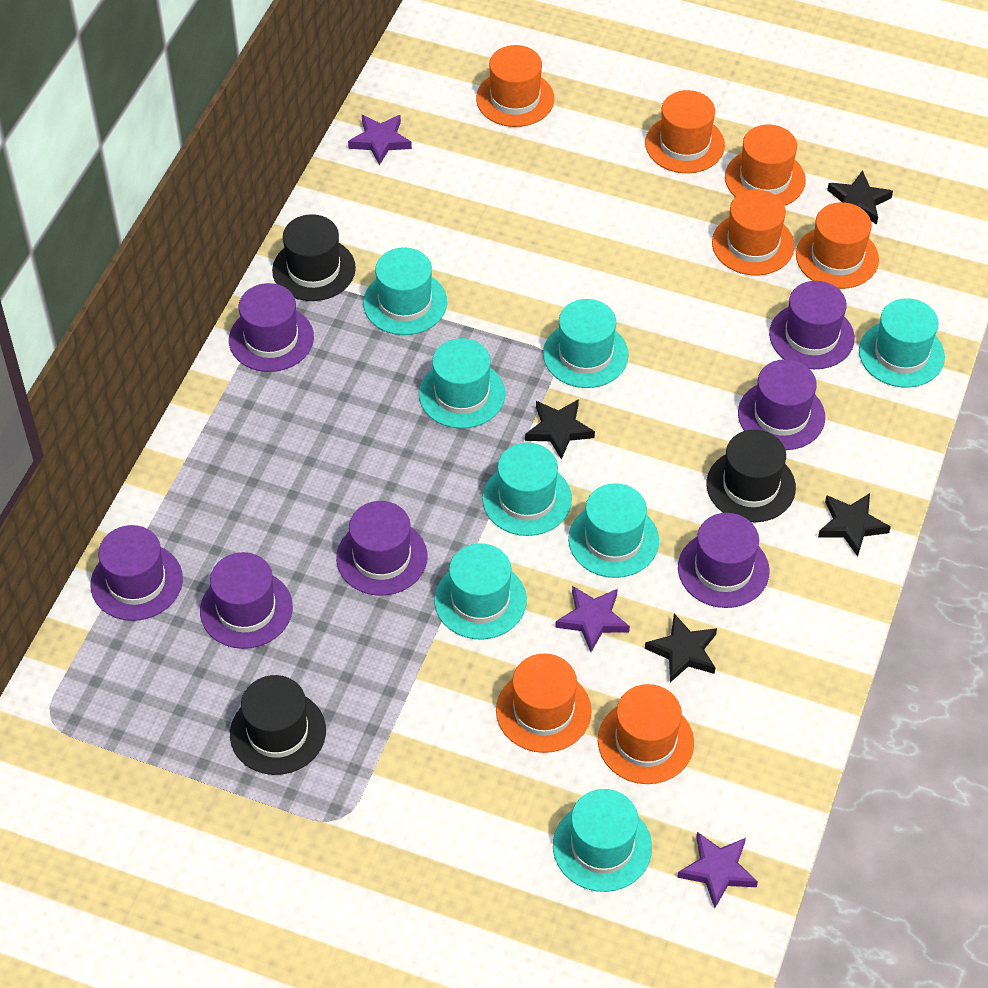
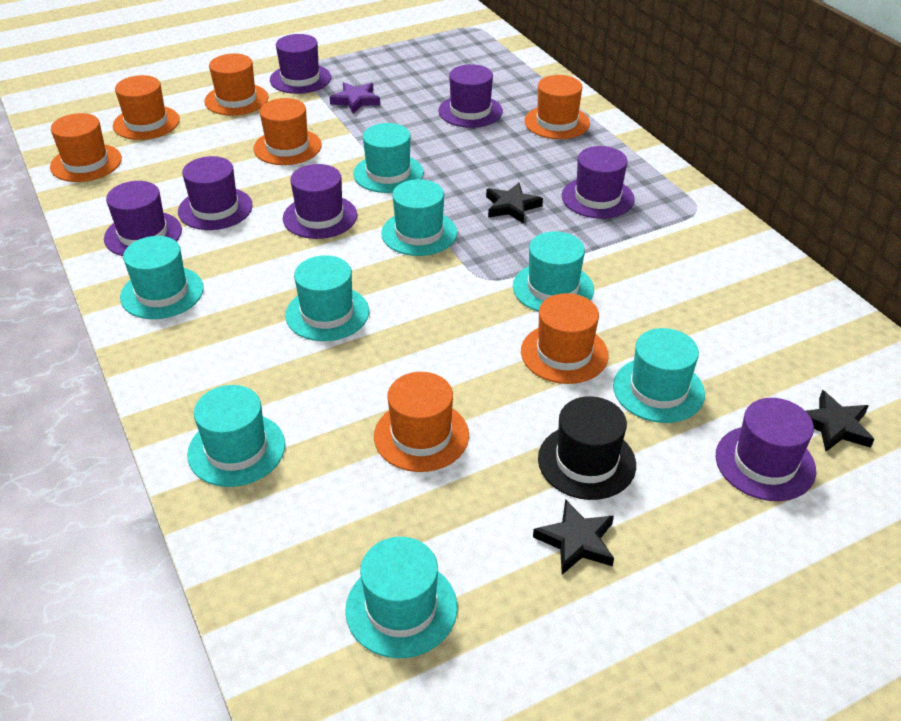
black hat: [230,675,326,775] [272,214,356,301] [707,430,796,523] = 3 -> [538,396,636,500] = 1
black star: [525,399,595,460] [645,613,717,682] [818,493,891,557] [827,170,893,224] = 4 -> [486,183,543,224] [533,499,614,575] [806,390,874,452] = 3
purple star: [348,115,412,165] [555,586,630,652] [677,832,758,908] = 3 -> [330,82,380,114] = 1

